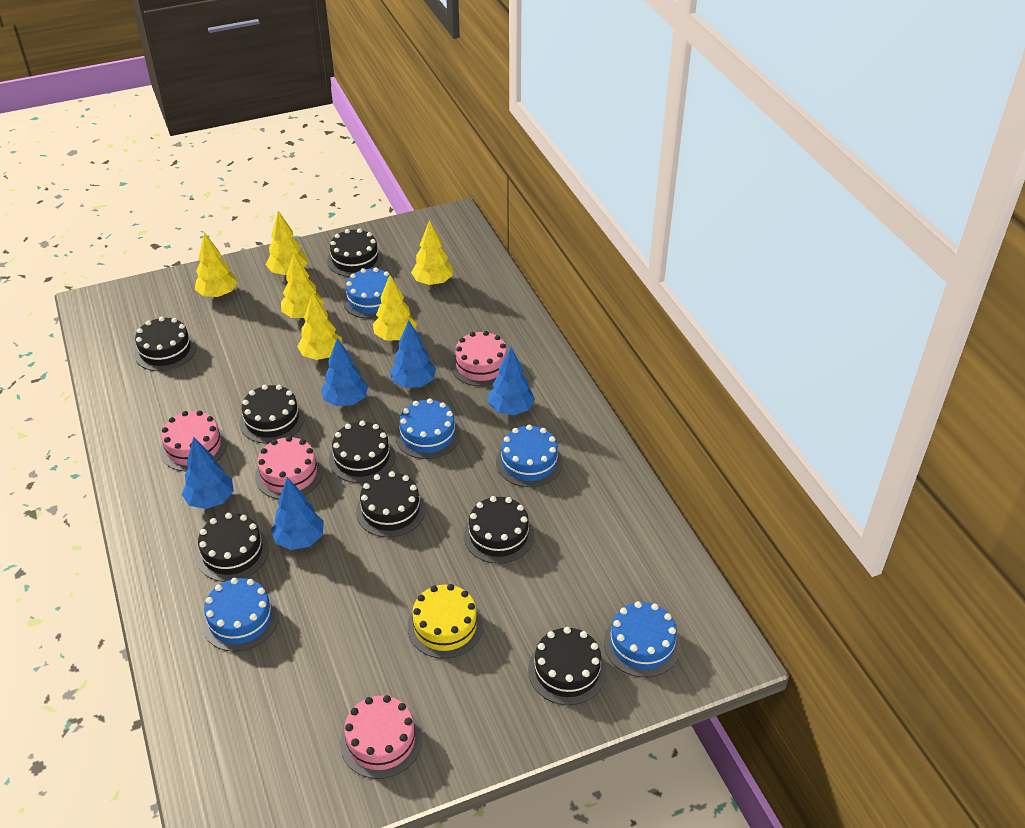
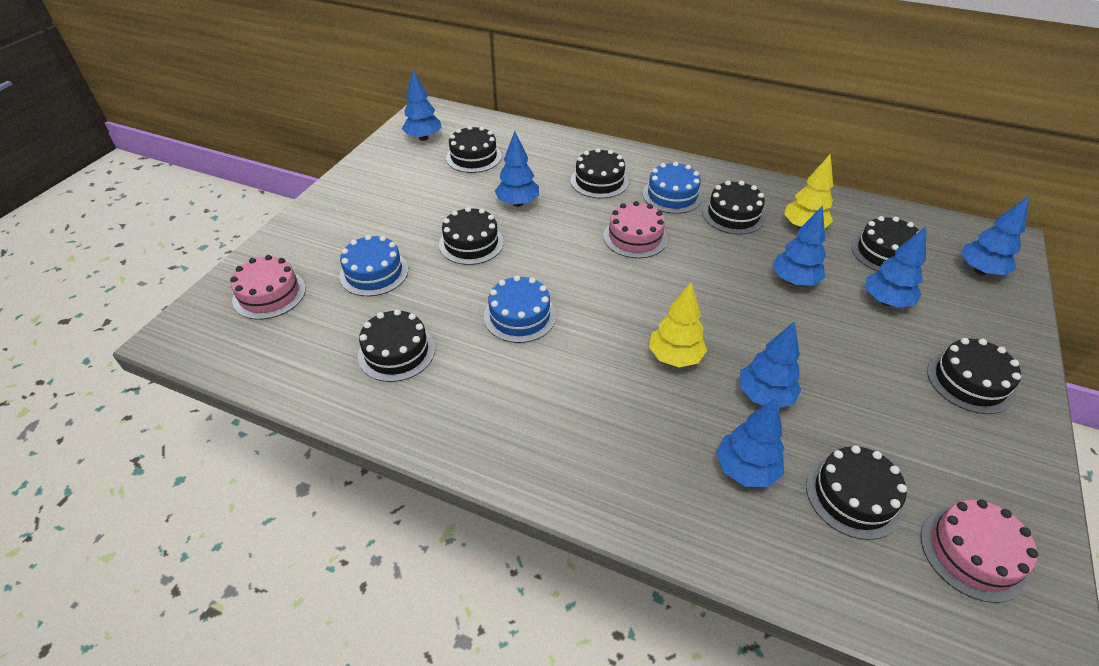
blue cake: [202,578,279,652] [343,267,394,319] [395,398,461,459] [496,425,563,487] [604,601,681,677] = 5 -> [339,235,408,296] [484,275,556,343] [643,162,703,214] = 3
blue tree: [182,437,234,509] [271,477,324,550] [321,338,368,406] [390,320,436,388] [488,347,535,415] = 5 -> [402,70,442,141] [495,131,539,207] [716,398,784,487] [739,321,801,408] [772,206,826,285] [866,226,926,308] [961,196,1029,275] = 7
pink cake: [160,410,227,471] [255,436,323,499] [340,695,422,779] [451,331,507,386] = 4 -> [230,255,306,320] [603,201,668,258] [921,499,1038,603] = 3
yellow cake: [407,584,483,659] = 1 -> none = 0
yellow tree: [195,232,238,298] [266,211,308,275] [281,253,324,319] [297,293,342,360] [373,275,417,341] [411,220,453,286] = 6 -> [649,282,707,367] [784,153,833,229] = 2

